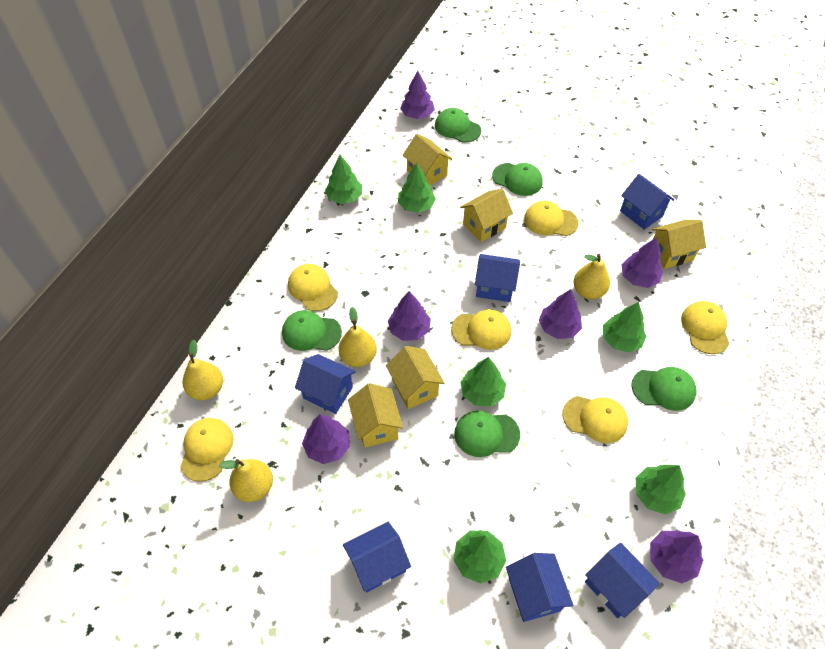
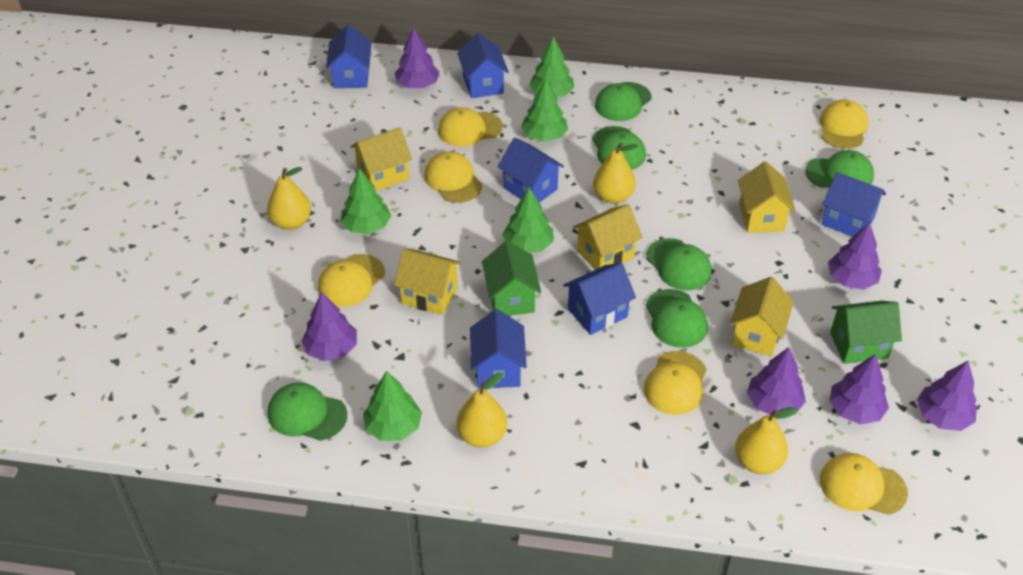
green cap: [282,310,342,351] [435,108,481,143] [454,411,520,457] [492,163,543,196] [631,367,697,411] = 5 -> [268,383,347,441] [592,126,646,170] [595,82,651,121] [645,289,708,348] [646,238,712,290] [805,150,874,188] = 6
green house: none = 0 -> [482,241,541,316] [830,301,902,364] = 2
green tree: [325,155,362,204] [398,163,436,213] [453,530,506,583] [460,357,506,406] [603,302,646,352] [636,465,686,514] = 6 -> [340,168,391,234] [363,371,422,441] [502,187,553,253] [521,79,568,141] [529,36,574,97] = 5

